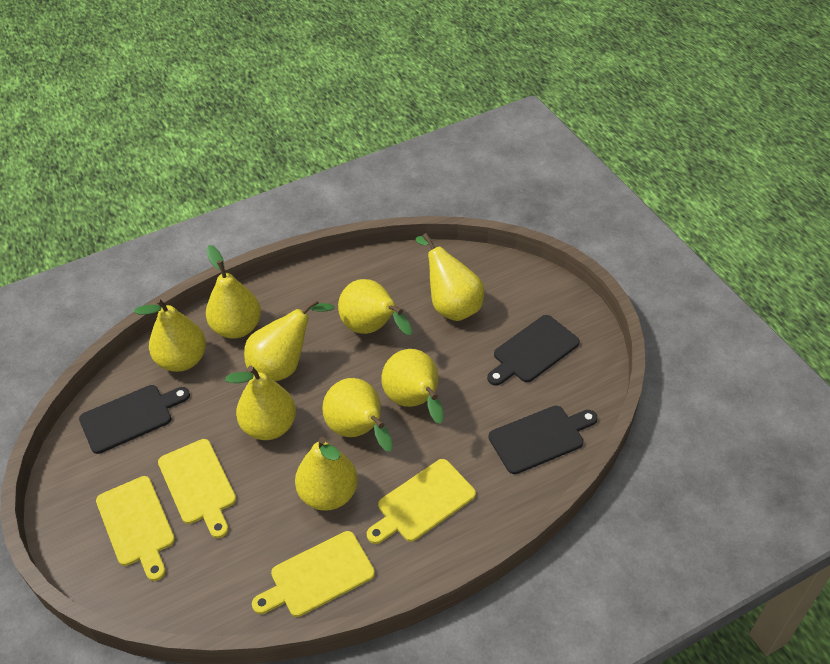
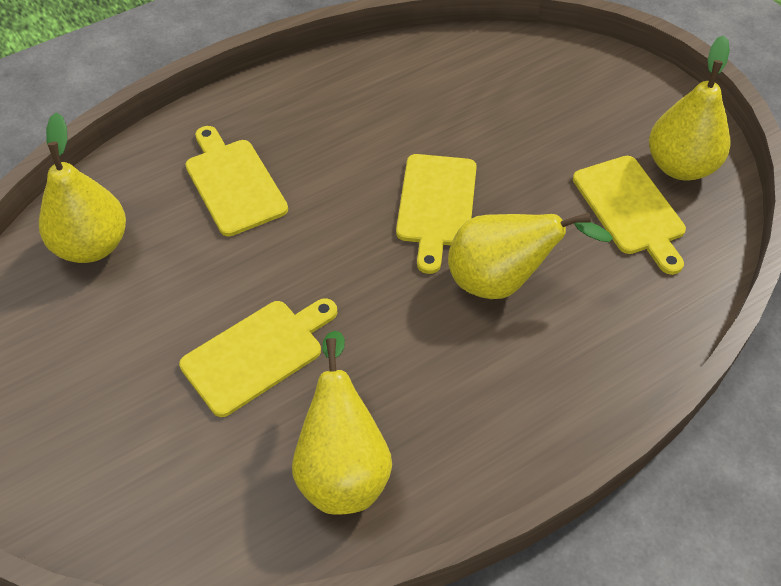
black cutting board: [79,385,190,454] [487,315,580,386] [488,406,598,474] = 3 -> none = 0
yellow pear: [134,298,206,372] [206,245,261,339] [225,366,296,440] [244,298,335,381] [295,437,358,511] [322,378,393,452] [338,279,412,335] [381,349,443,424] [416,233,484,321] = 9 -> [39,113,126,263] [292,331,392,515] [448,213,613,299] [649,35,730,181] = 4

